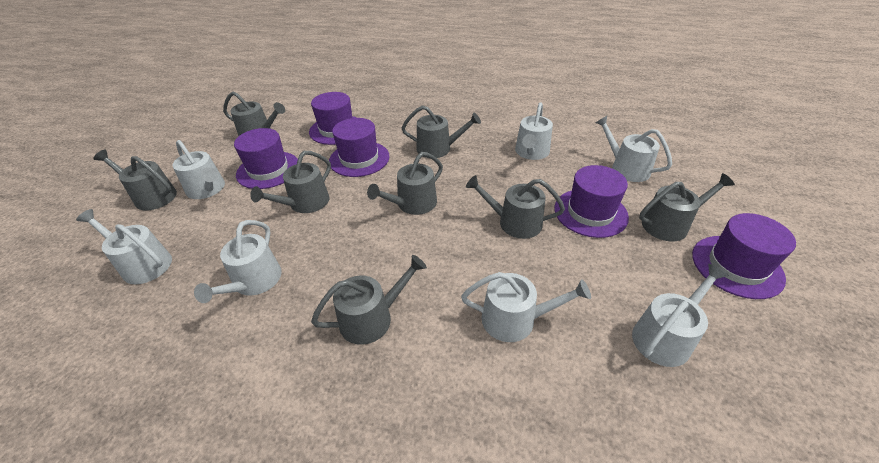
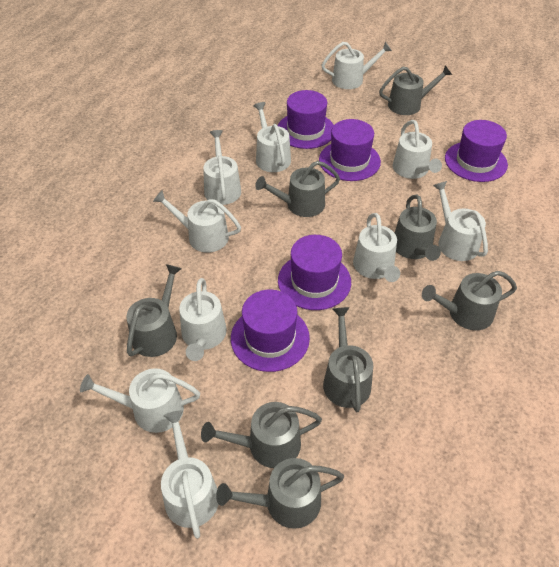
white watering can: [76,209,172,284] [172,140,225,199] [194,220,282,303] [461,272,591,342] [515,102,553,160] [595,116,672,182] [632,264,729,367] = 7 -> [80,368,200,433] [153,190,241,252] [161,410,219,539] [179,278,227,361] [203,130,241,205] [253,102,291,172] [322,42,392,89] [353,213,400,282] [393,120,442,179] [433,181,488,261] = 10

